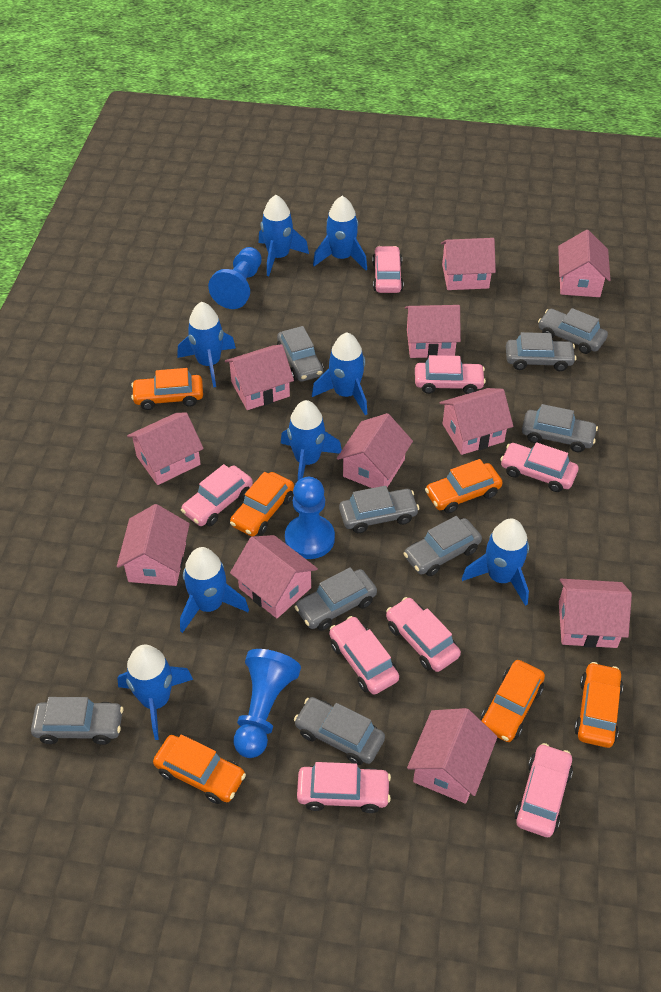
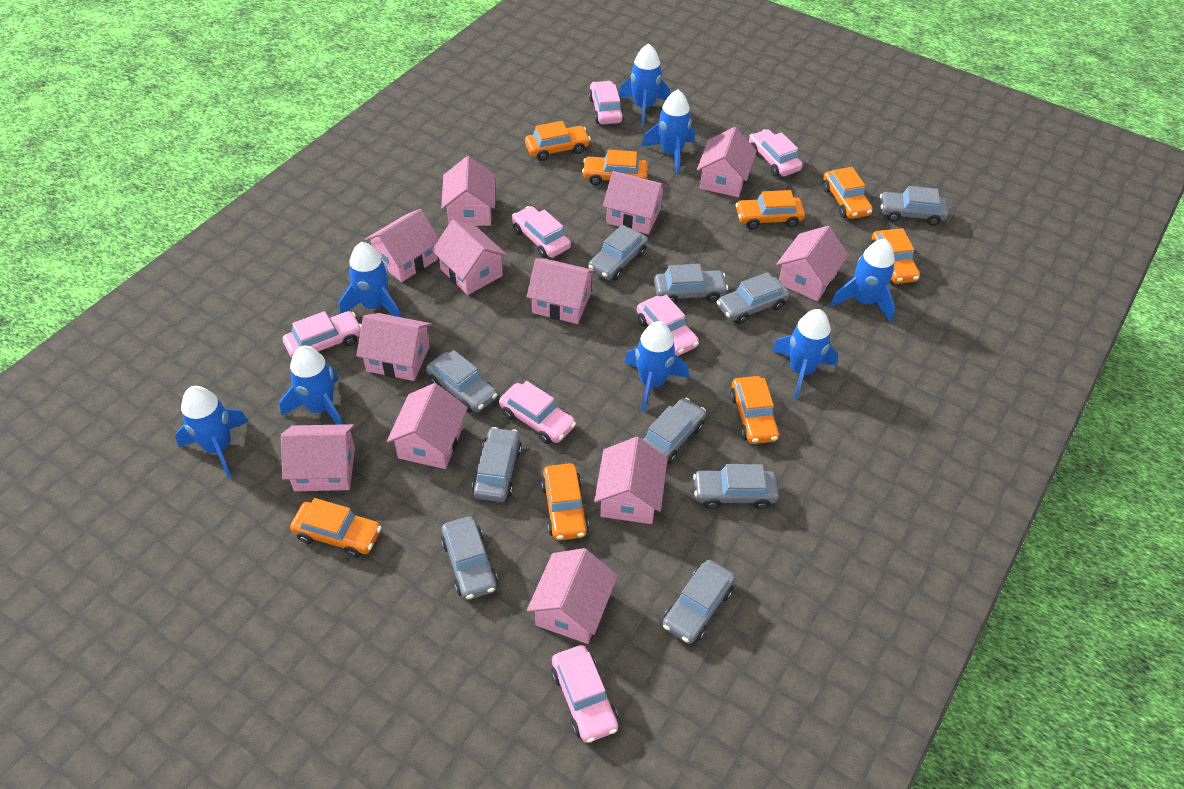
blue pawn: [208,247,262,309] [234,649,301,758] [285,477,335,559] = 3 -> none = 0
grey car: [31,697,123,745] [277,326,324,382] [294,567,377,631] [294,697,385,765] [339,486,419,533] [403,516,482,576] [506,332,576,371] [522,404,598,452] [538,308,608,354] = 9 -> [426,350,498,413] [441,516,498,600] [472,427,522,502] [588,225,648,280] [642,398,706,464] [654,264,728,304] [662,560,735,644] [693,464,779,510] [717,272,789,324] [880,186,948,226] = 10
orange car: [131,368,203,410] [153,734,246,804] [230,472,294,537] [425,459,503,513] [481,660,545,742] [574,662,623,748] = 6 -> [290,498,382,558] [525,121,591,161] [541,463,589,541] [582,150,648,185] [730,376,780,444] [735,190,805,229] [823,167,873,219] [870,228,920,284] = 8
pink car: [181,464,253,526] [297,762,391,813] [329,616,399,695] [372,246,404,293] [386,597,461,672] [415,355,486,394] [500,442,578,492] [514,743,573,837] = 8 -> [283,311,361,358] [499,381,576,444] [512,206,571,258] [551,645,618,743] [589,81,624,124] [637,295,699,356] [749,129,803,176] = 7
pink house: [117,504,190,586] [127,412,204,485] [225,344,294,410] [230,535,318,618] [337,413,413,488] [405,305,461,358] [407,708,498,804] [440,388,513,455] [441,238,496,290] [558,230,610,297] [559,579,632,648] = 11 -> [281,424,355,491] [356,313,432,381] [365,209,439,282] [387,383,468,469] [432,220,508,295] [441,156,495,226] [527,259,596,324] [527,548,618,644] [594,437,668,524] [603,171,667,234] [697,127,757,197] [776,226,849,301] = 12

